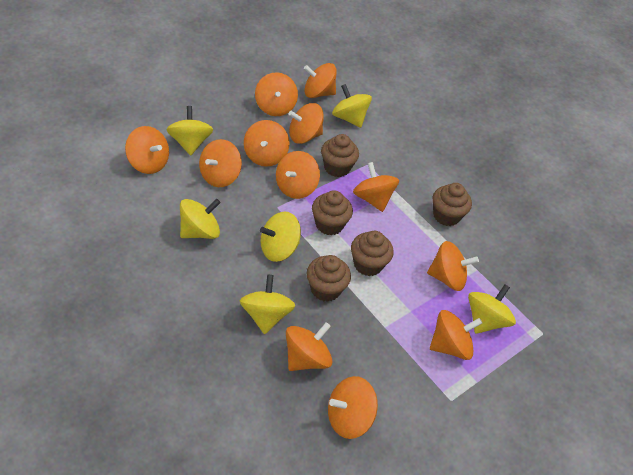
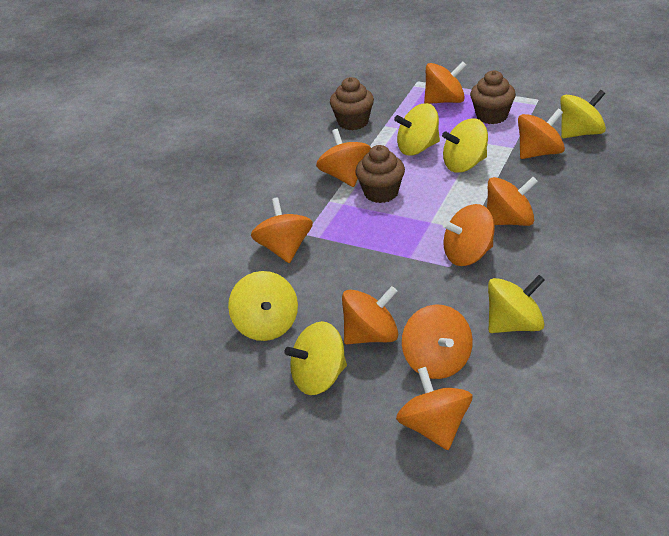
brown cupcake: [307,255,351,302] [312,190,353,235] [321,134,359,177] [351,231,394,276] [433,183,472,226] = 5 -> [330,77,374,130] [355,145,405,203] [470,70,516,124] = 3
orange spinning top: [125,126,169,174] [199,139,242,187] [244,120,289,167] [255,72,298,116] [276,151,320,199] [286,322,333,371] [289,103,324,144] [304,63,337,98] [328,376,378,439] [353,162,399,212] [427,241,479,291] [430,310,482,360] = 12 -> [251,198,313,263] [316,129,371,187] [342,286,398,344] [396,367,473,450] [402,304,473,379] [424,61,467,104] [442,204,495,266] [487,177,538,226] [518,108,565,159] = 9

